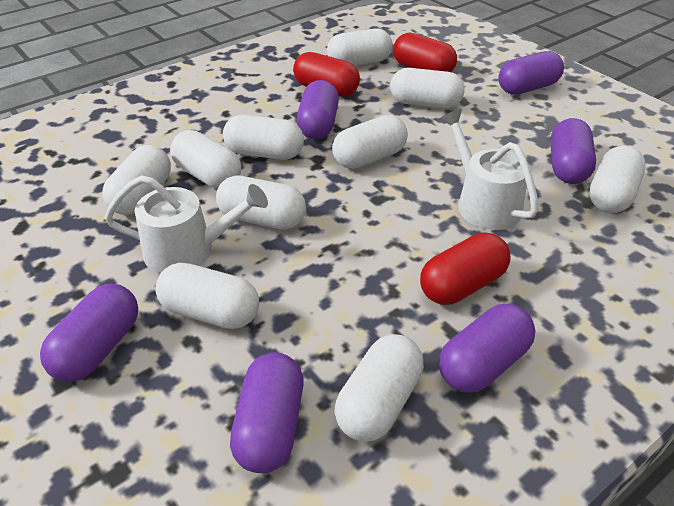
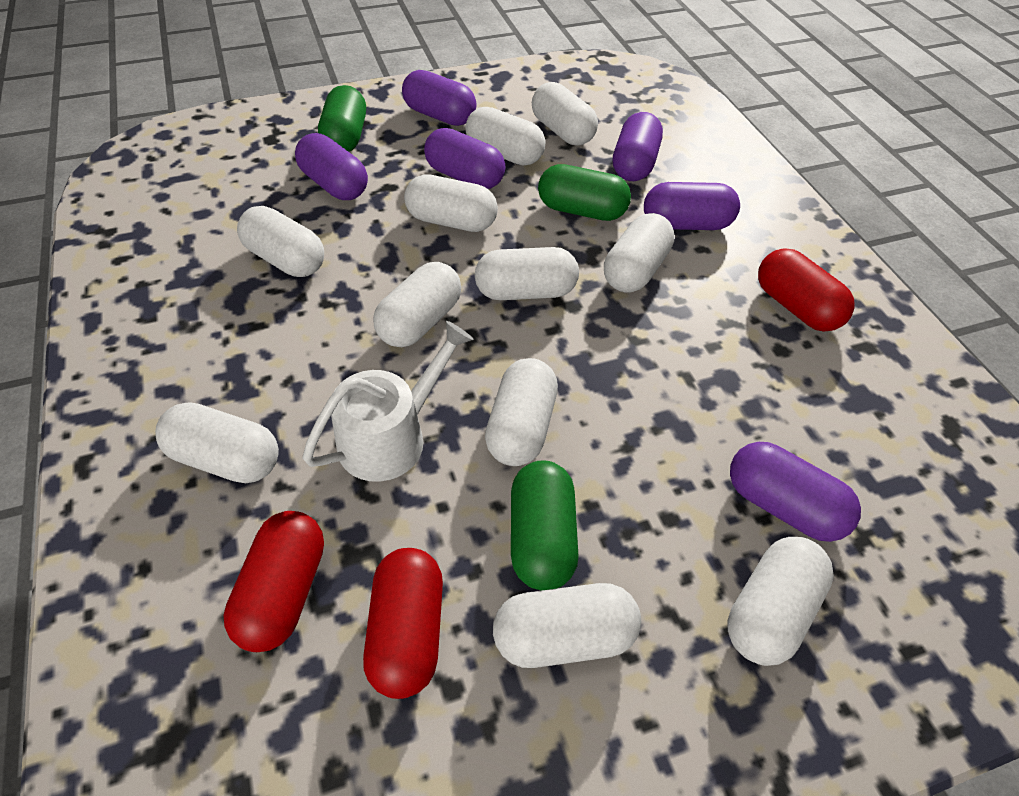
green capsule: none = 0 -> [318,85,366,152] [511,460,579,591] [538,164,631,221] = 3
white capsule: [102,145,171,215] [155,263,259,329] [170,130,241,189] [216,175,306,230] [223,115,304,160] [327,28,393,66] [332,115,408,169] [335,334,424,442] [390,68,465,108] [589,145,646,213] = 10 -> [155,402,279,483] [237,206,324,277] [373,262,461,347] [404,174,498,232] [465,107,545,166] [475,247,579,300] [485,358,558,466] [493,583,641,668] [532,82,598,145] [604,213,675,293] [728,537,834,666] = 11
white watering can: [105,175,268,273] [440,109,539,230] = 2 -> [302,321,474,482] = 1

